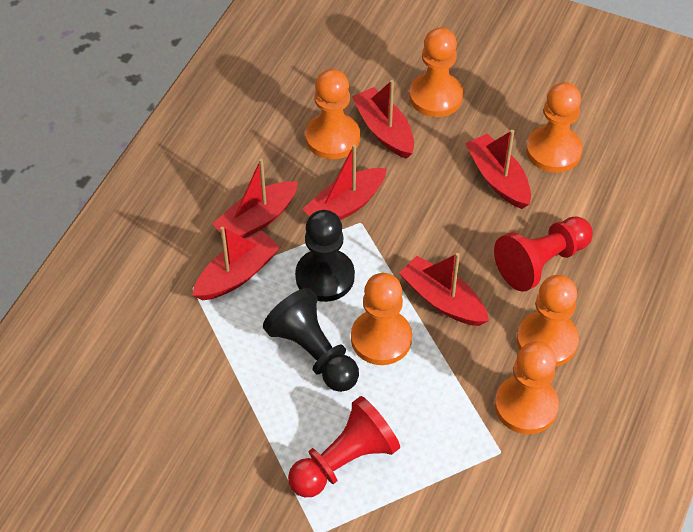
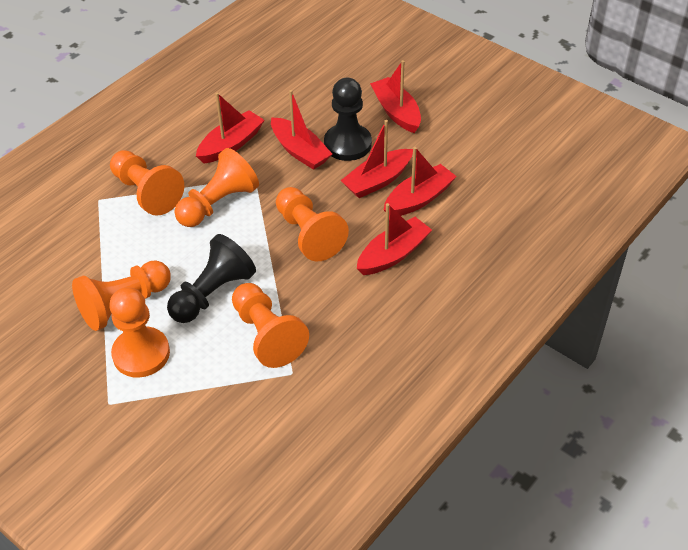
red pawn: [288,396,400,497] [494,216,593,292] = 2 -> none = 0

